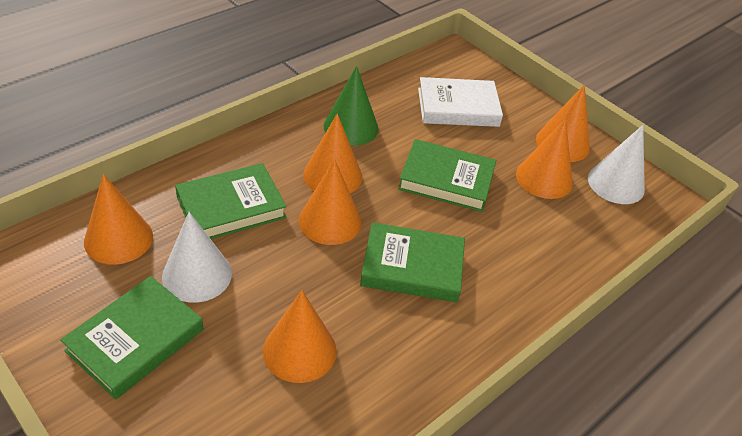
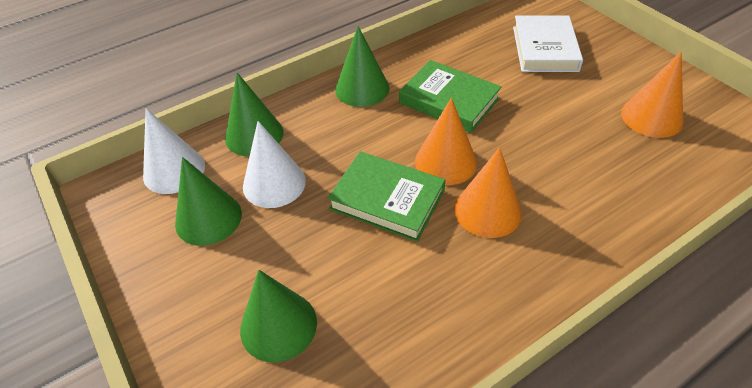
green book: [60,276,203,400] [175,163,287,239] [360,222,465,302] [398,139,496,212] = 4 -> [327,152,445,242] [399,60,502,133] = 2
green cone: [324,66,378,146] = 1 -> [175,157,242,246] [225,72,284,156] [240,270,317,363] [335,26,389,107] = 4
orange cone: [84,174,153,265] [263,290,337,383] [299,159,361,245] [303,114,362,193] [516,119,573,199] [536,84,590,162] = 6 -> [415,98,477,185] [454,147,522,238] [621,52,683,138] = 3

